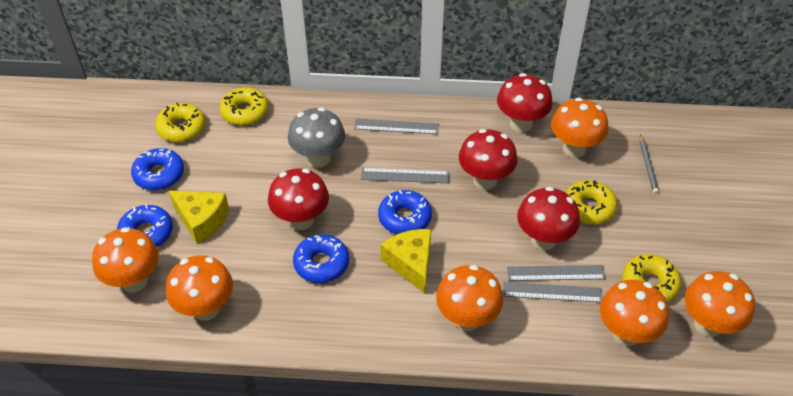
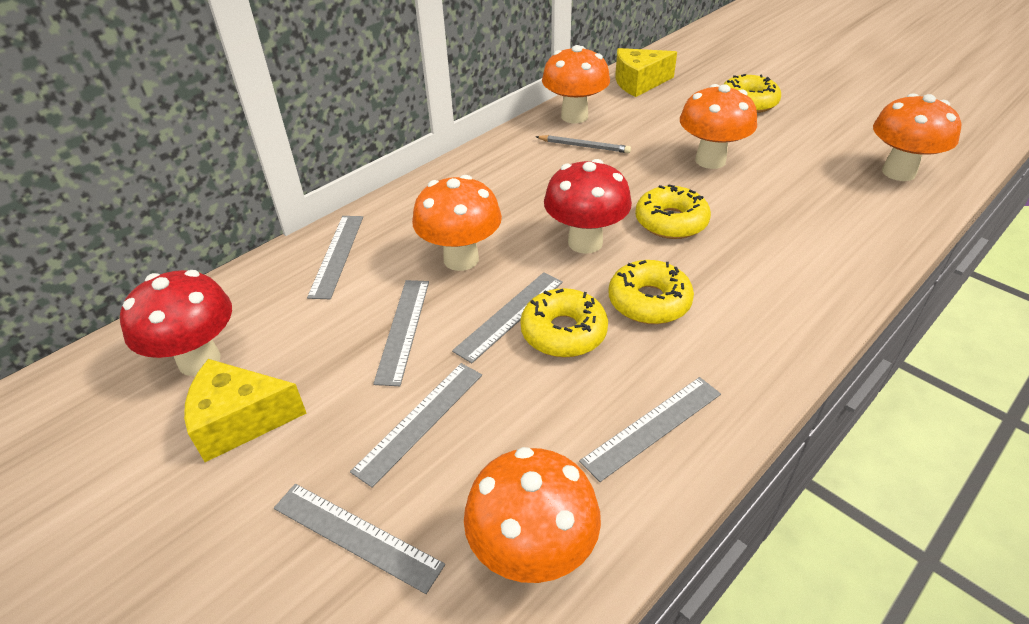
blue donut: [117,205,173,247] [131,148,184,190] [293,234,349,283] [378,190,432,234] = 4 -> none = 0
grey mushroom: [288,108,345,168] = 1 -> none = 0
grey ruler: [354,118,439,134] [361,168,450,183] [503,282,602,303] [507,265,606,281] = 4 -> [274,484,445,594] [307,216,363,299] [350,363,482,488] [373,280,429,386] [452,272,563,363] [579,377,721,482] = 6
orange mushroom: [92,227,159,293] [166,255,233,321] [436,265,503,331] [551,97,609,158] [600,280,669,346] [685,271,755,337] = 6 -> [412,175,502,271] [464,447,601,583] [542,45,610,123] [680,84,757,169] [873,93,962,181] = 5
red mushroom: [268,168,329,230] [459,129,518,190] [497,73,553,132] [517,187,580,250] = 4 -> [120,270,232,376] [544,159,632,254] = 2

